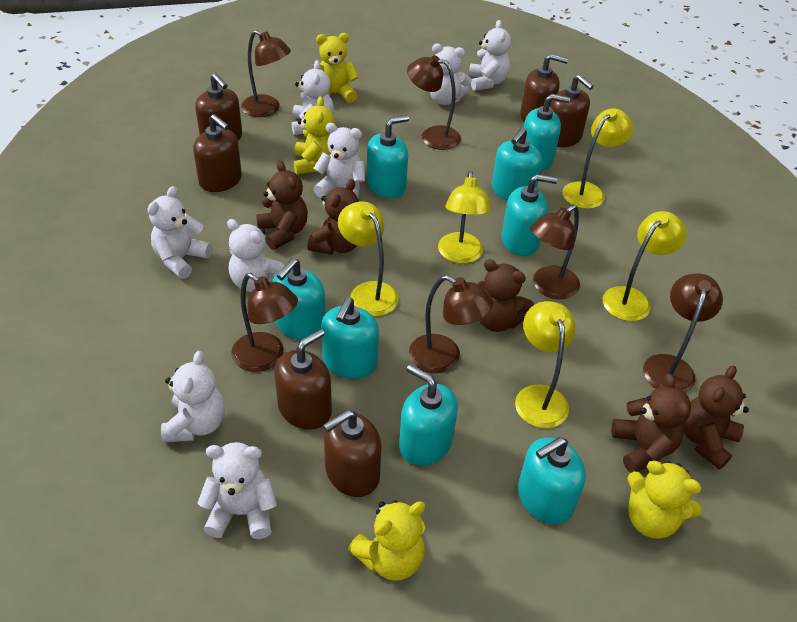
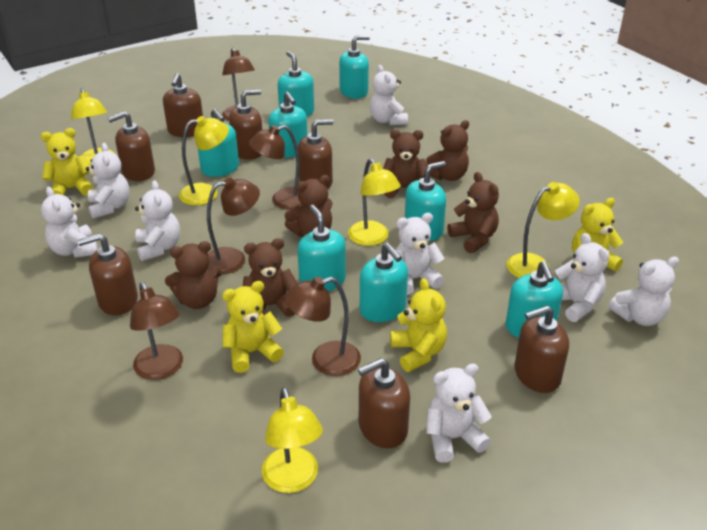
brown lamp: [231,273,298,372] [241,30,291,117] [407,55,461,150] [409,275,493,373] [530,205,580,299] [643,273,723,393] = 6 -> [130,282,183,380] [207,178,260,274] [222,47,255,121] [249,125,303,210] [284,277,361,376] = 5
brown soap dispenser: [193,114,242,192] [195,73,242,141] [274,329,332,430] [323,410,381,497] [520,54,568,122] [550,75,594,147] = 6 -> [78,233,138,315] [108,111,155,181] [163,73,203,137] [229,89,262,160] [298,119,333,189] [358,358,410,448] [515,305,569,393] = 7
brown teddy bear: [256,161,308,250] [307,179,359,255] [477,259,534,332] [611,374,691,473] [683,366,749,470] = 5 -> [165,241,222,309] [243,238,297,317] [285,175,333,237] [383,130,427,198] [426,120,469,181] [447,172,499,253] = 6

